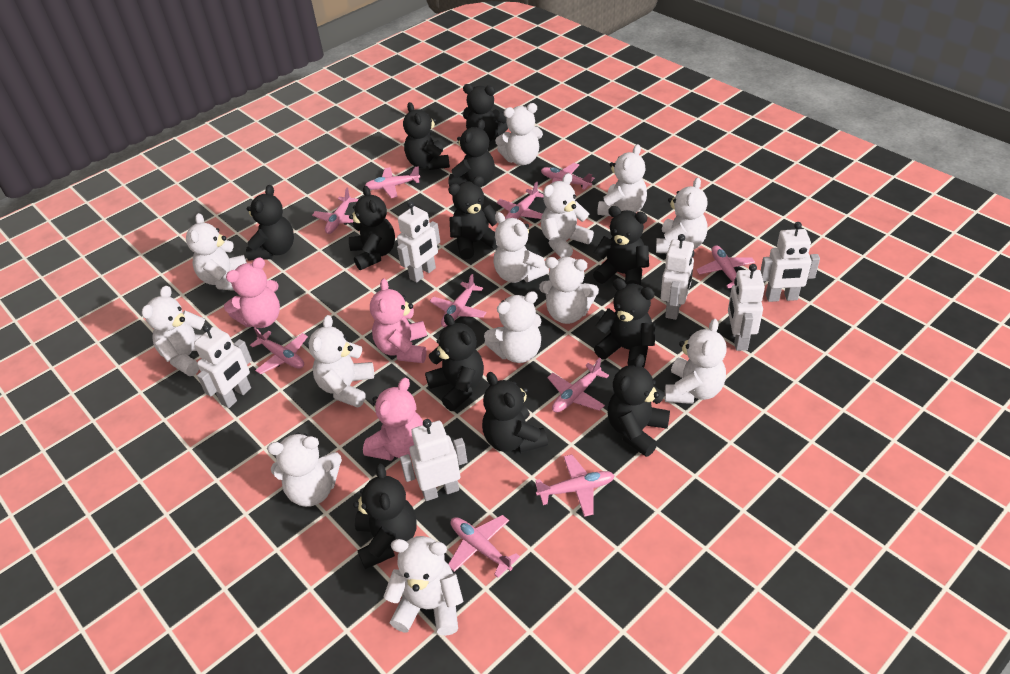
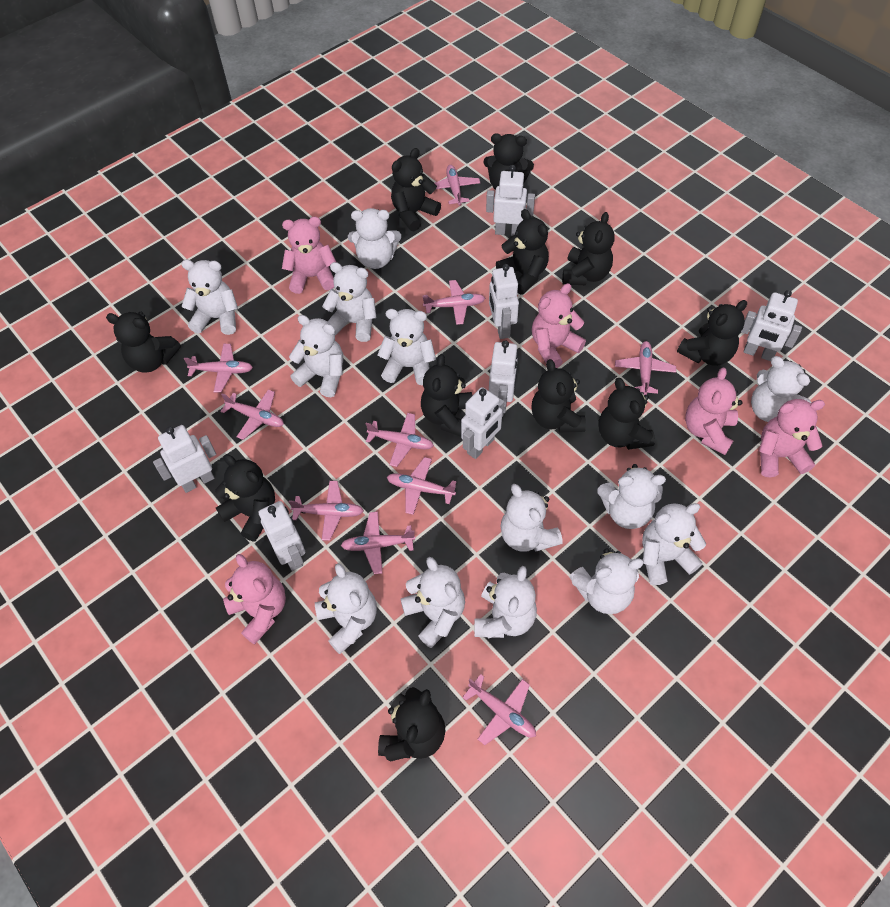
black teddy bear: [246,185,294,260] [349,186,395,270] [353,464,416,569] [403,102,450,170] [425,314,484,411] [448,176,498,260] [449,119,495,187] [463,84,508,142] [482,372,548,453] [593,206,649,286] [594,278,655,368] [608,354,670,457] = 12 -> [106,312,181,373] [215,454,275,541] [378,687,445,762] [391,148,441,231] [421,354,472,437] [483,133,534,190] [496,209,549,294] [531,359,586,433] [562,212,615,285] [598,378,655,450] [677,300,747,366] = 11
pink teddy bear: [224,258,280,328] [363,378,423,461] [370,279,427,363] = 3 -> [223,554,286,645] [282,217,336,294] [532,283,586,368] [685,368,742,455] [759,399,825,477] = 5
white robot: [194,324,252,408] [397,201,440,283] [400,419,467,501] [661,234,694,320] [728,264,765,351] [761,222,820,302] = 6 -> [153,425,216,493] [259,501,305,571] [461,387,504,459] [486,165,535,236] [489,264,519,339] [489,340,518,413] [741,290,802,361] = 7

